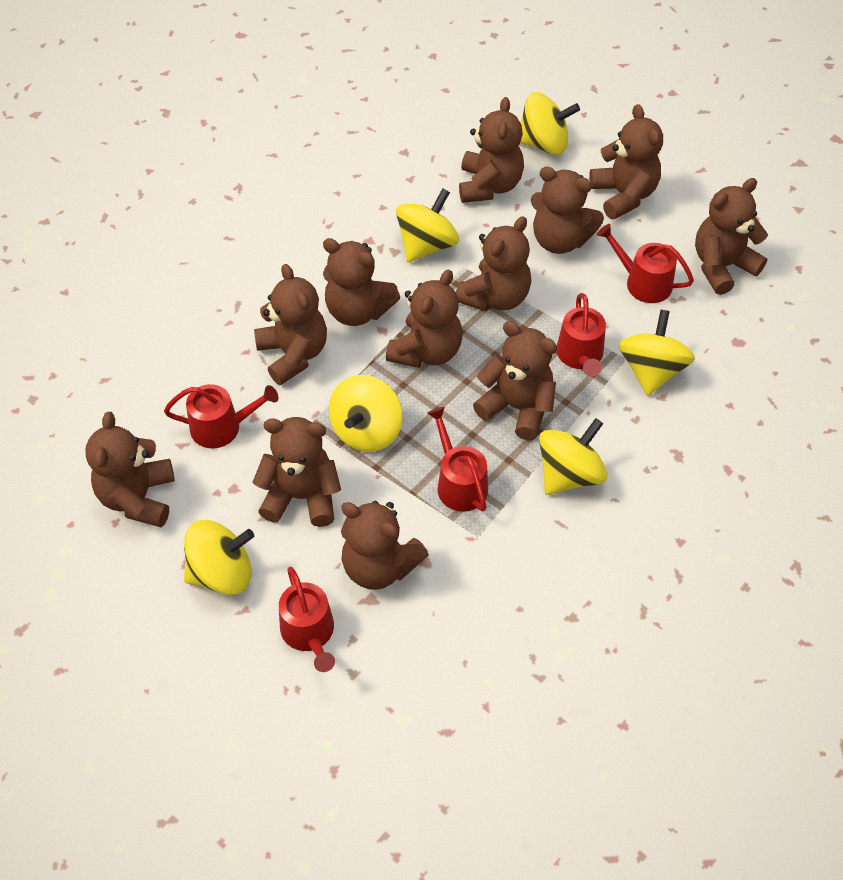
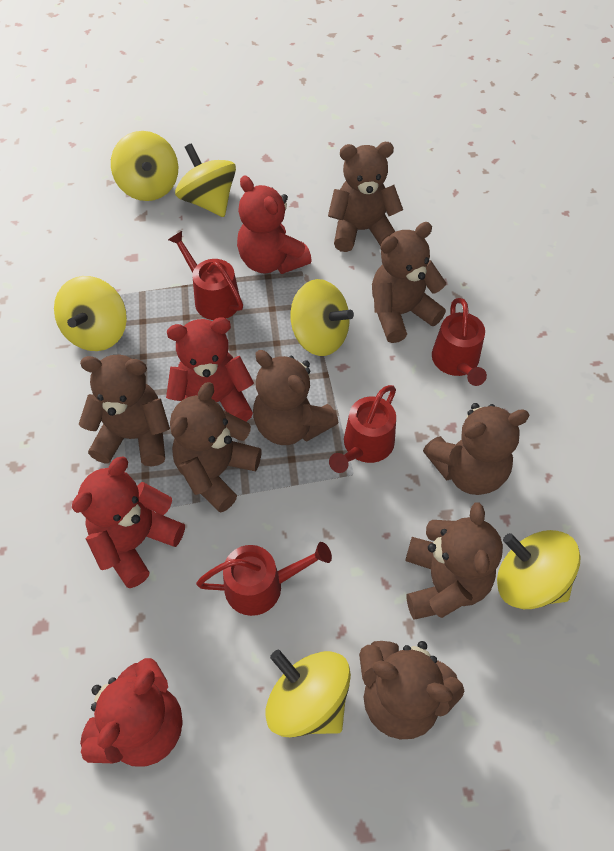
brown teddy bear: [85,412,175,527] [252,417,341,527] [254,264,327,385] [323,238,400,326] [341,501,429,590] [386,269,463,368] [456,216,531,311] [459,97,524,203] [473,321,557,441] [531,166,604,254] [589,104,663,220] [695,178,768,295] = 12 -> [79,354,170,467] [170,382,262,513] [253,350,339,445] [328,142,403,252] [359,641,464,739] [372,222,446,343] [405,502,503,620] [423,403,529,495] = 8
red teddy bear: none = 0 -> [72,456,185,588] [80,658,183,767] [166,318,254,422] [237,176,312,274] = 4
red watering can: [164,384,279,448] [279,567,335,672] [427,407,488,512] [556,293,606,377] [597,224,694,303] = 5 -> [168,231,243,320] [196,542,332,616] [329,385,396,473] [432,298,487,386] = 4

